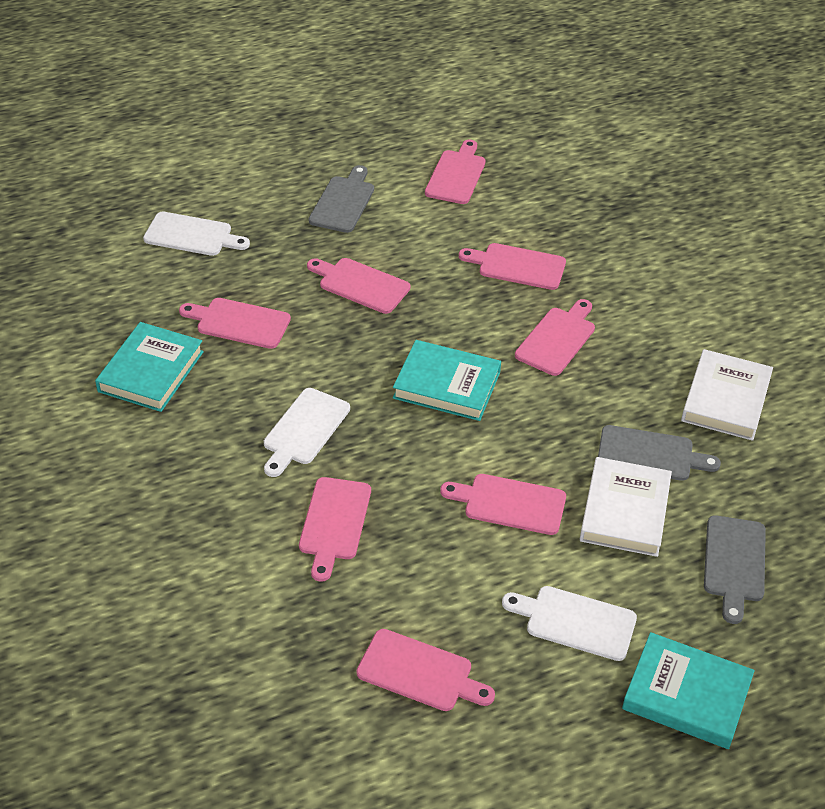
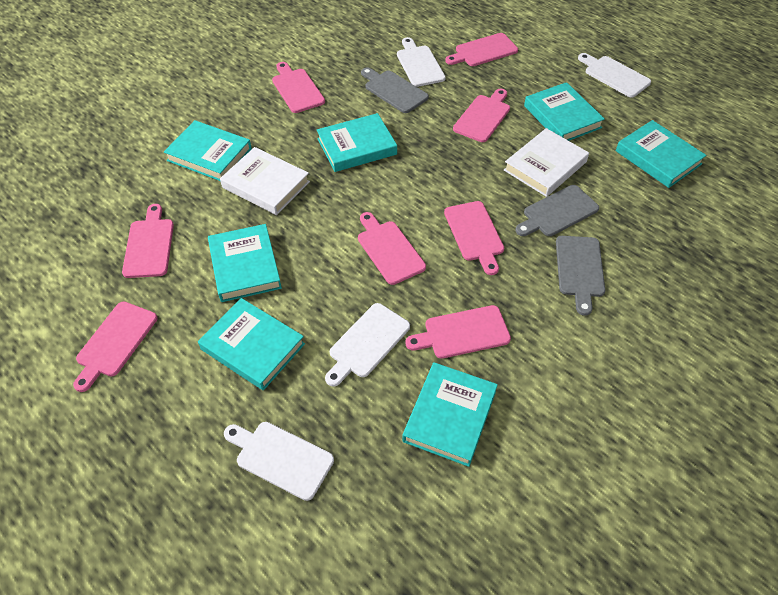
turquoise book: [95,322,204,412] [393,340,501,421] [622,632,755,749] = 3 -> [164,120,252,181] [198,298,305,390] [208,224,282,302] [317,113,397,172] [402,362,498,467] [524,82,605,141] [616,120,706,188] = 7
white cutting board: [143,212,250,256] [264,388,350,477] [502,586,637,661] = 3 -> [224,422,334,501] [325,303,410,387] [397,37,446,87] [578,53,651,97] = 4

